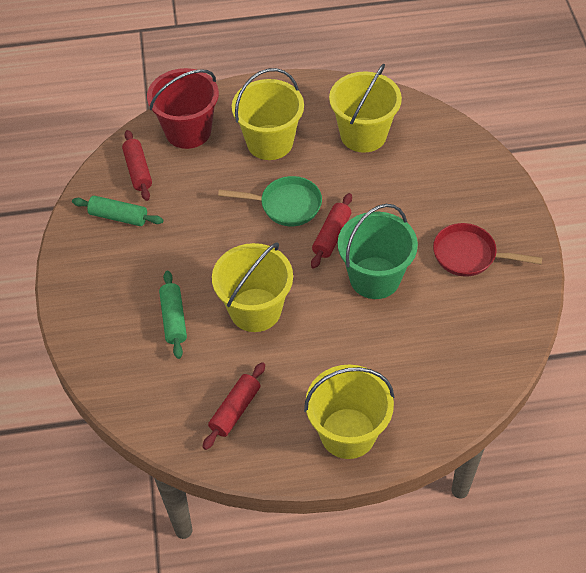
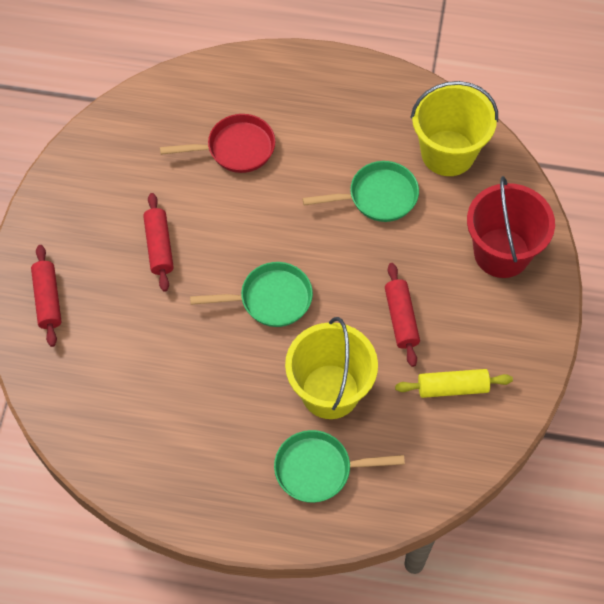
green bucket: [338,204,418,299] = 1 -> none = 0
green pan: [218,176,322,226] = 1 -> [190,262,313,327] [274,430,405,503] [302,161,419,222] = 3
green rolling pin: [72,196,163,226] [159,271,187,359] = 2 -> none = 0
yellow bucket: [212,242,293,332] [232,68,304,160] [304,365,394,459] [329,63,402,153] = 4 -> [285,317,378,419] [411,81,498,176] = 2
yellow rolling pin: none = 0 -> [395,369,513,398] = 1

